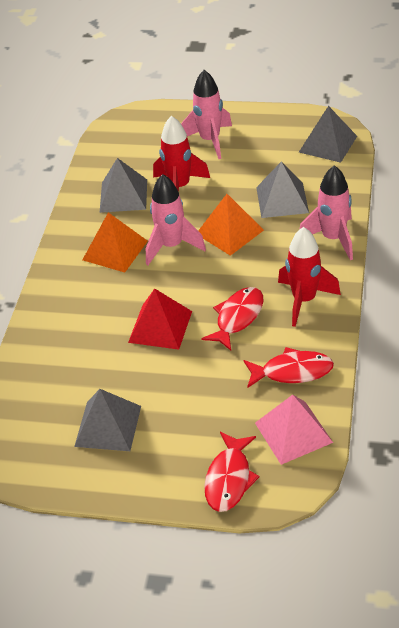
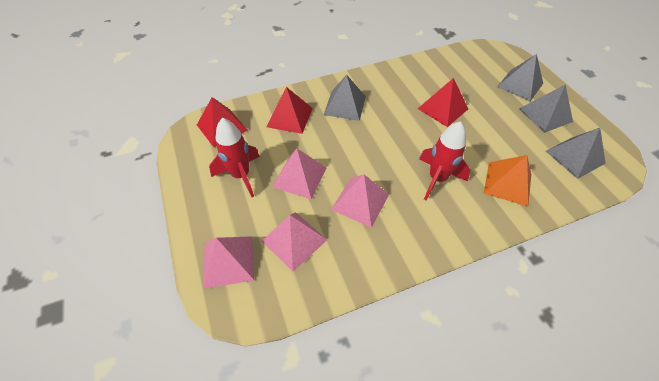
orange pyramid: [83,212,148,273] [198,194,264,256] = 2 -> [483,155,531,206] = 1
pink pyramid: [255,395,333,465] = 1 -> [203,236,254,289] [262,212,327,271] [272,148,327,199] [331,174,389,228] = 4
pink rocket: [146,174,206,265] [181,70,232,159] [299,165,353,260] = 3 -> none = 0
red fish: [201,287,263,351] [204,432,259,512] [244,347,334,388] = 3 -> none = 0
red pyramid: [128,289,192,350] = 1 -> [197,97,248,147] [267,87,313,134] [418,78,468,127] = 3

